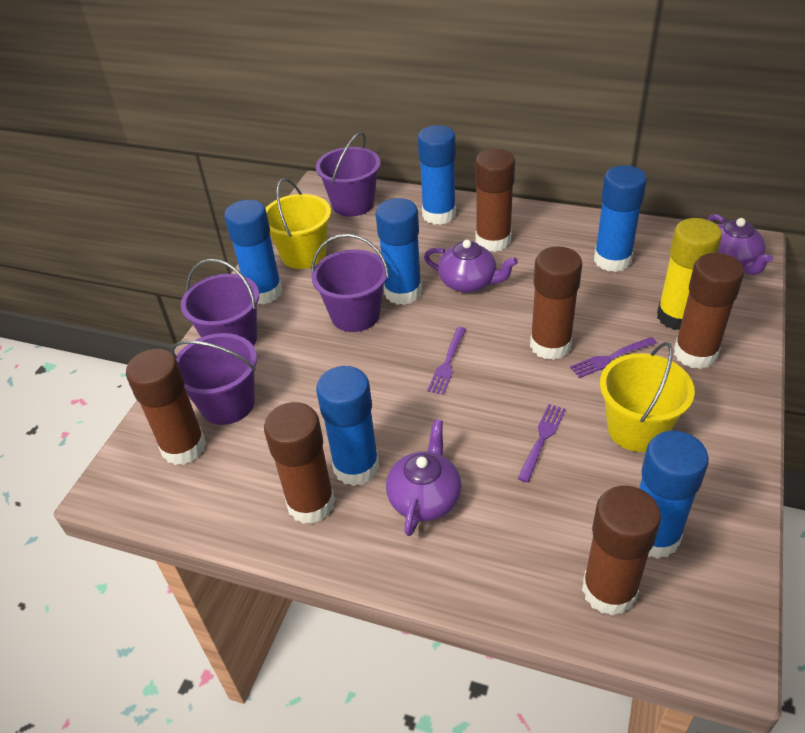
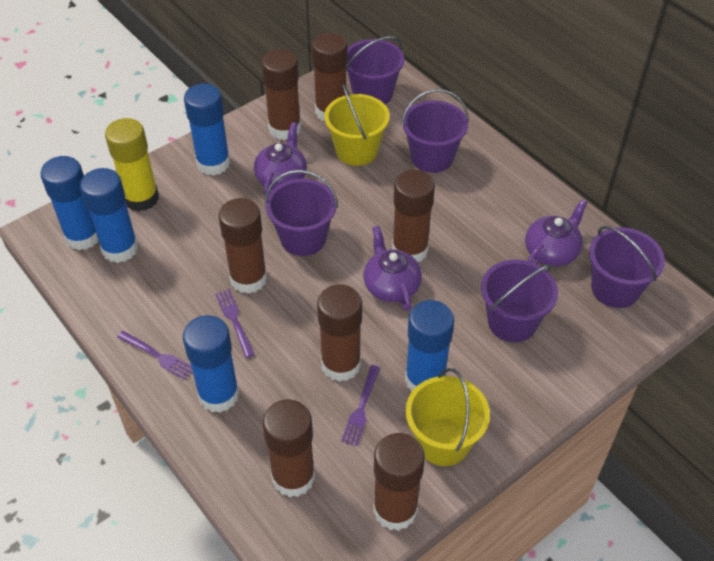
blue glue stick: [224,200,283,305] [316,366,379,486] [376,198,422,305] [418,125,456,225] [594,165,647,272] [639,431,709,559] = 6 -> [40,156,98,250] [80,168,138,263] [183,315,239,413] [184,83,230,176] [405,300,454,392] = 5
brown glue stick: [126,349,206,465] [264,402,335,524] [475,149,515,252] [530,246,582,360] [582,486,661,616] [674,253,744,369] = 6 -> [218,198,267,294] [262,49,301,140] [262,399,315,497] [312,33,347,121] [317,285,362,382] [373,433,425,531] [392,169,435,262] = 7
purple bucket: [171,333,257,425] [181,259,259,346] [311,234,389,332] [316,132,381,217] = 4 -> [265,170,338,256] [346,36,404,104] [401,89,469,173] [481,260,558,342] [589,226,665,308] = 5

